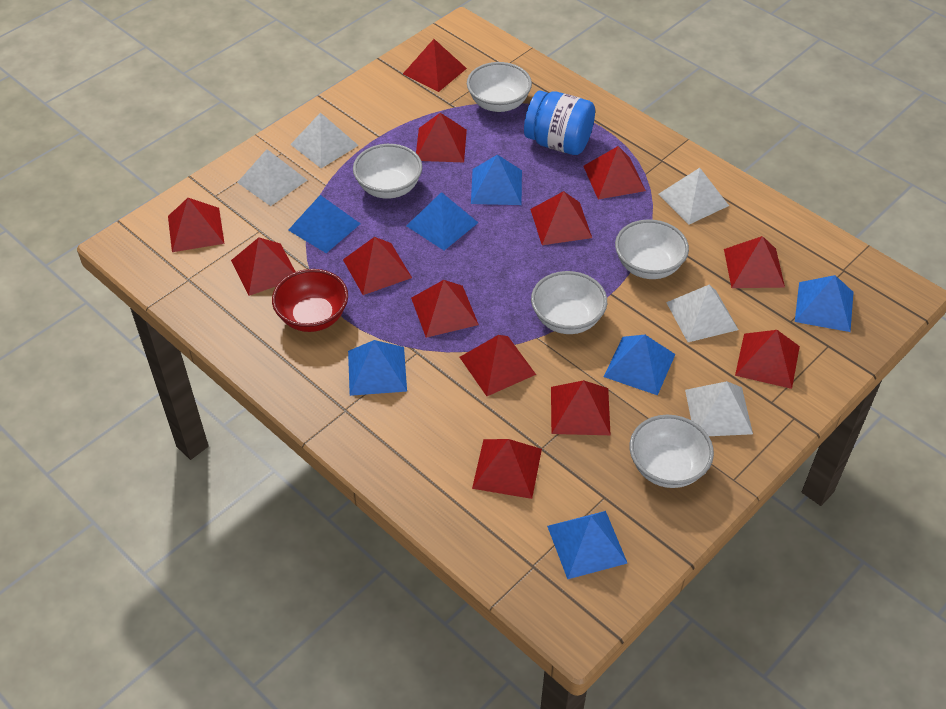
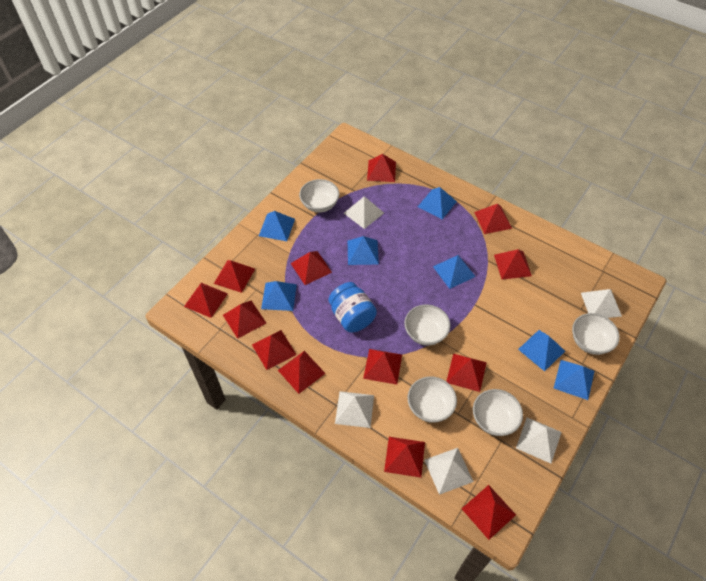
red bowl: [272,269,348,332] = 1 -> none = 0

